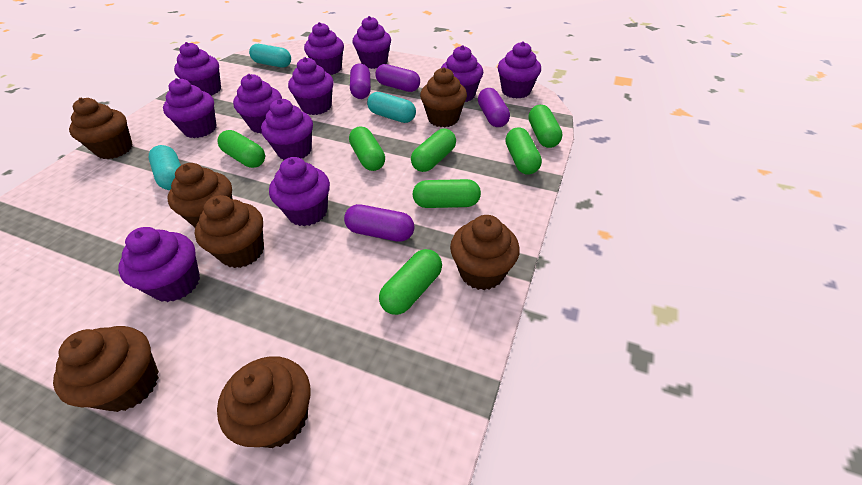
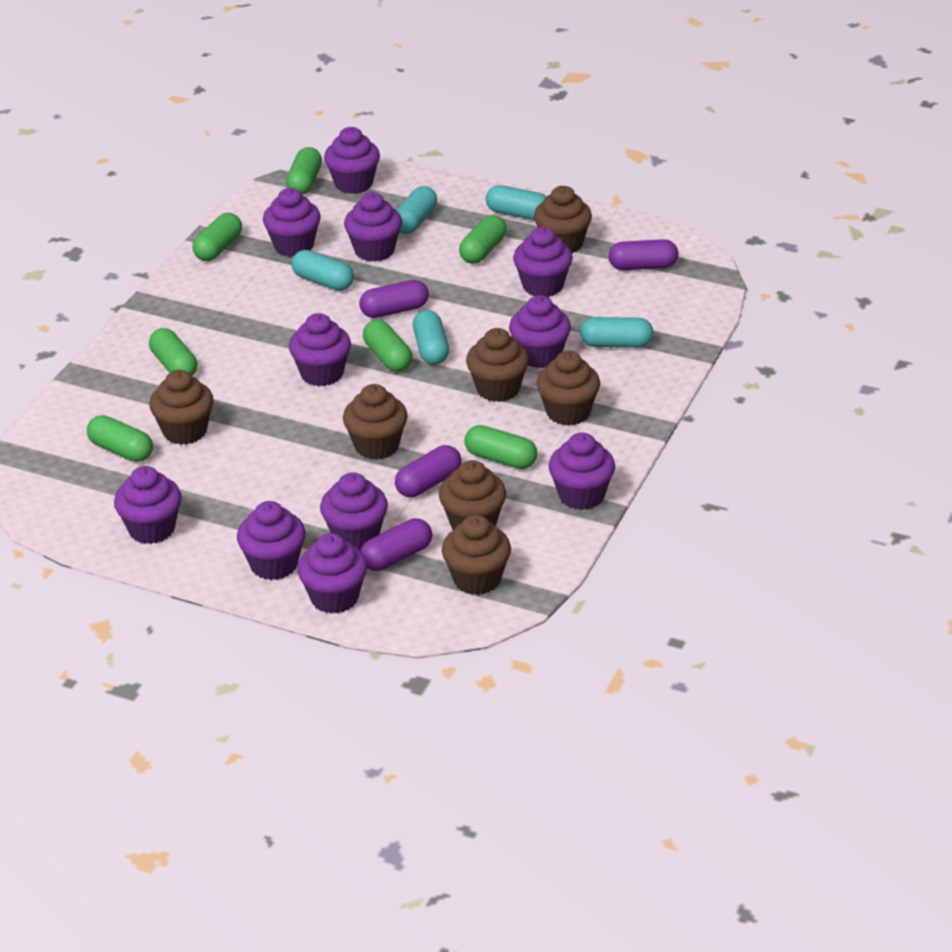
turquoise capsule: [149,145,181,190] [249,44,291,68] [367,92,416,123] = 3 -> [291,250,354,291] [397,186,437,234] [413,310,449,365] [486,185,546,220] [580,317,654,348] = 5

